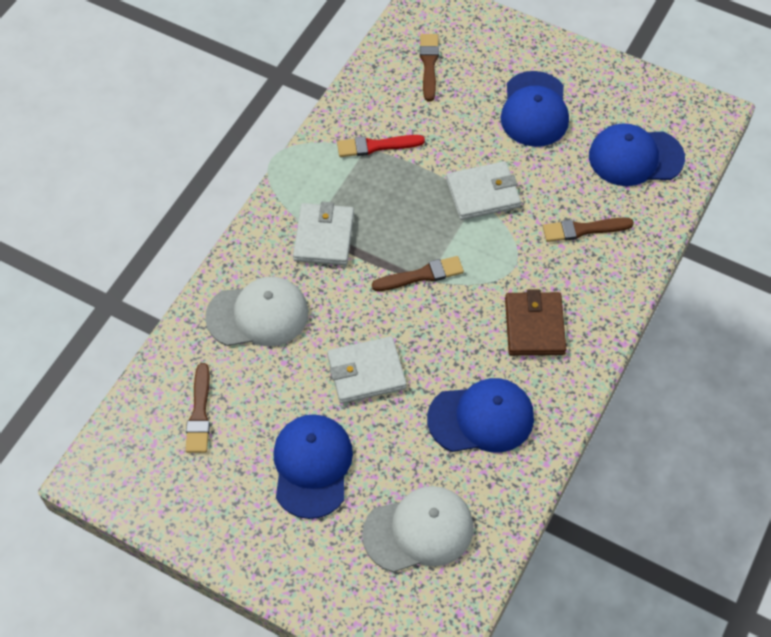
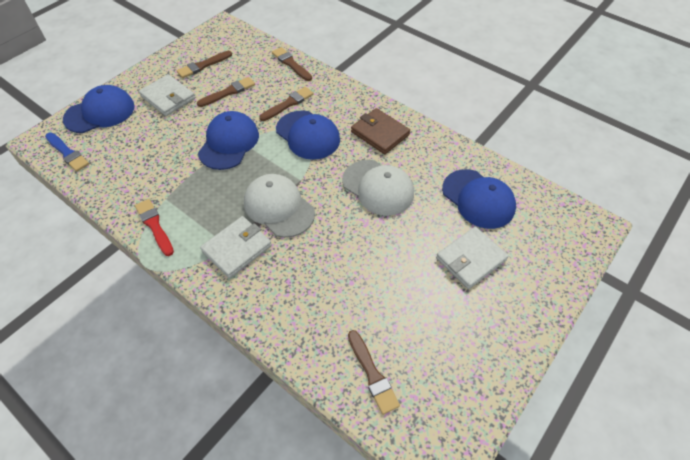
blue brush: none = 0 -> [45,132,89,172] = 1
brown brush: [185,363,210,453] [372,256,464,291] [420,34,439,101] [543,217,634,242] = 4 -> [176,51,232,78] [197,77,255,107] [259,87,313,121] [272,47,312,81] [348,330,400,415] = 5

